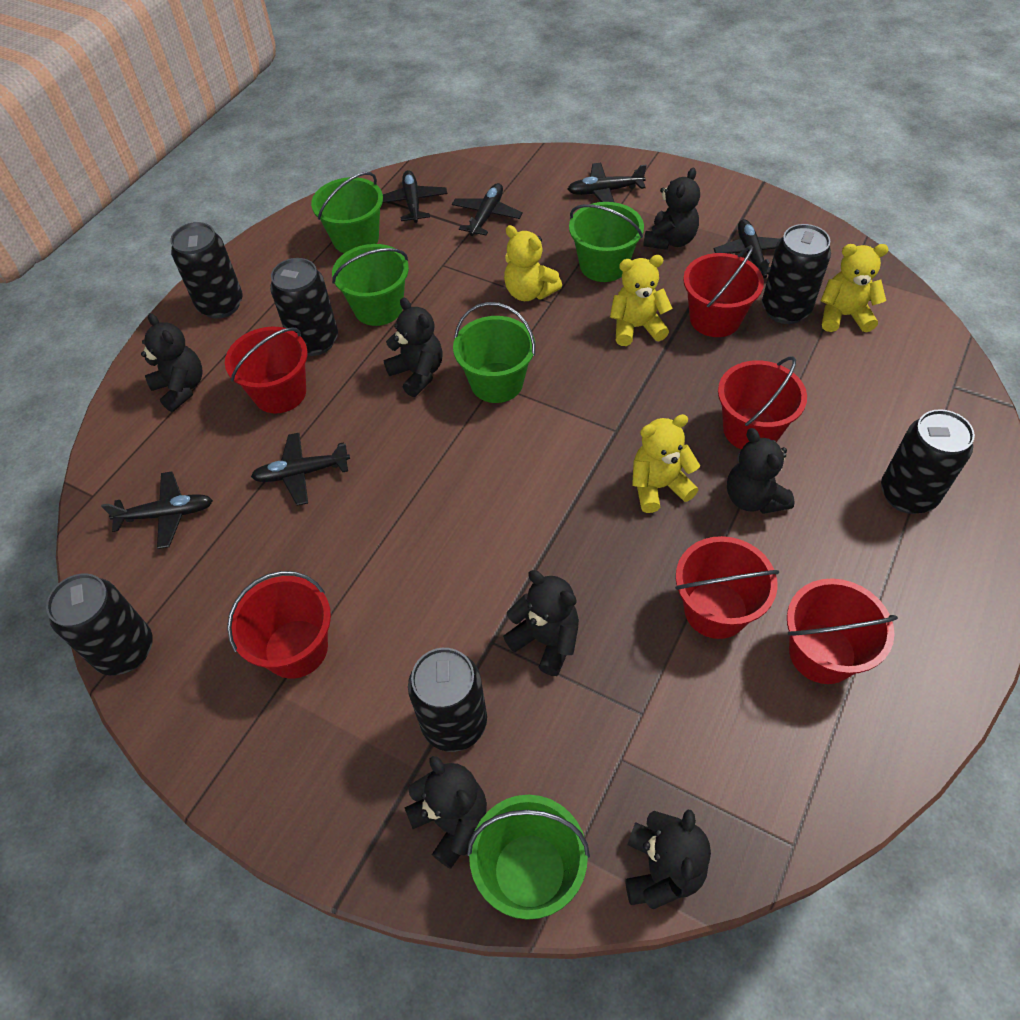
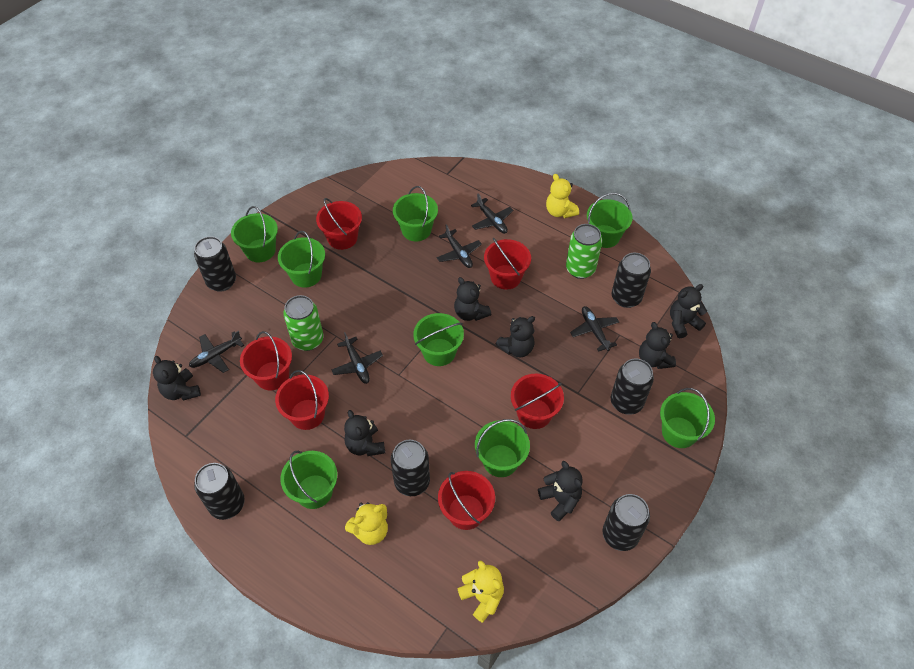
black plane: [101,471,213,549] [251,433,350,506] [382,170,447,223] [452,183,523,236] [568,163,647,202] [713,219,780,278] = 6 -> [189,331,244,373] [331,332,383,384] [437,224,482,268] [471,194,513,234] [570,306,619,352] = 5
green bucket: [311,172,383,253] [332,244,409,326] [453,302,535,403] [467,795,590,920] [569,202,644,282] = 5 -> [231,206,278,262] [278,231,325,288] [280,451,337,509] [393,186,438,241] [413,313,464,366] [475,419,530,477] [587,193,632,248] [660,388,715,448] = 8
green can: none = 0 -> [283,295,323,351] [566,224,602,279] = 2
yellow teddy bear: [504,225,562,301] [610,255,672,346] [632,414,700,513] [821,244,889,332] = 4 -> [345,502,388,545] [457,561,504,623] [546,174,579,218] = 3

